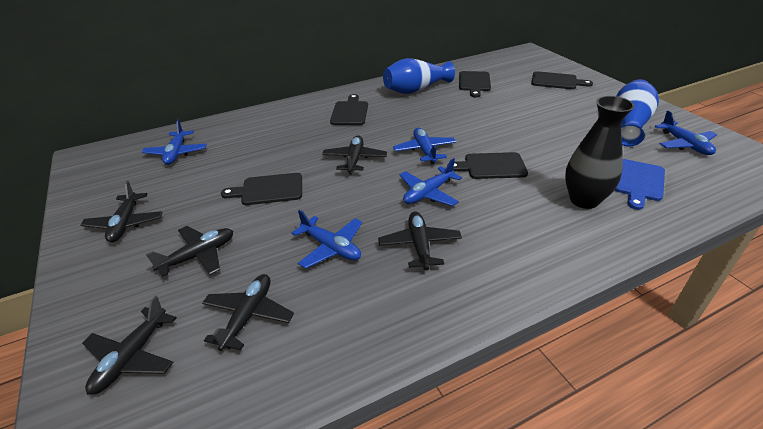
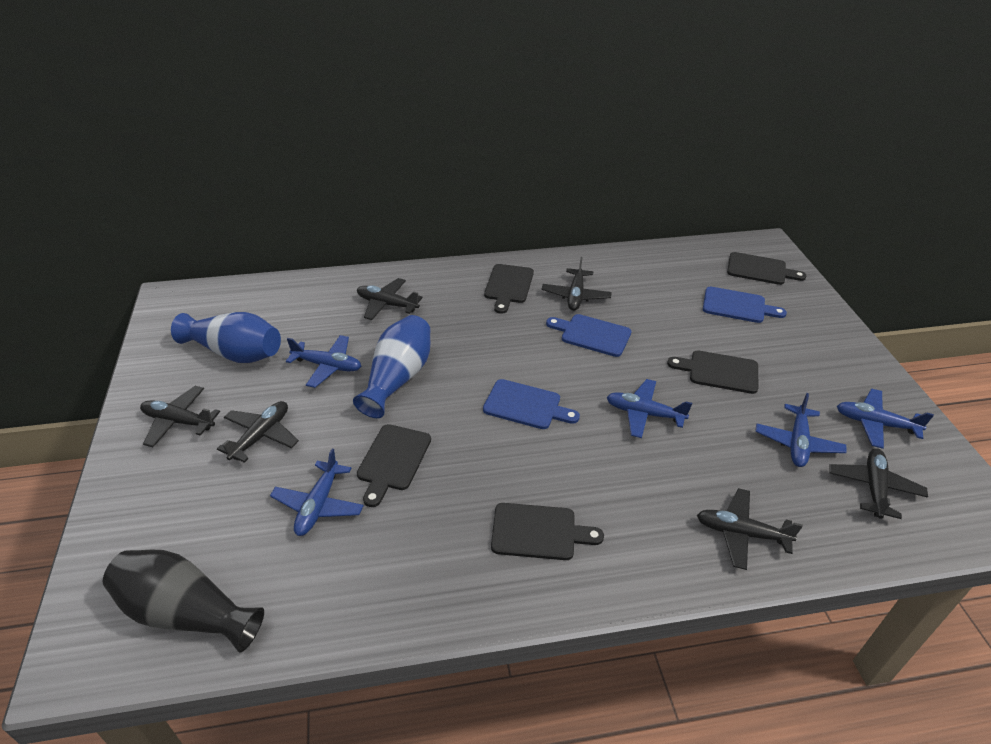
blue cutting board: [615,159,665,210] = 1 -> [483,379,580,429] [546,314,631,357] [703,287,787,323] = 3

